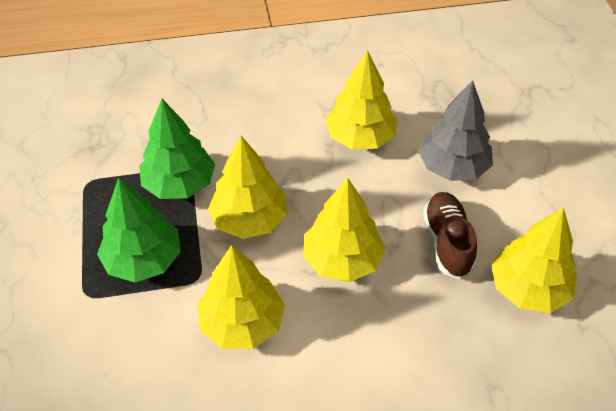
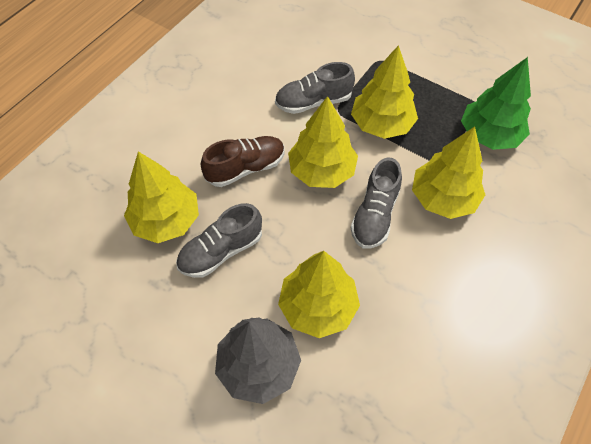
green tree: [97,177,181,282] [139,99,215,199] = 2 -> [461,57,531,150] = 1
grey shoe: none = 0 -> [176,203,262,278] [275,62,355,114] [351,157,402,249] = 3

